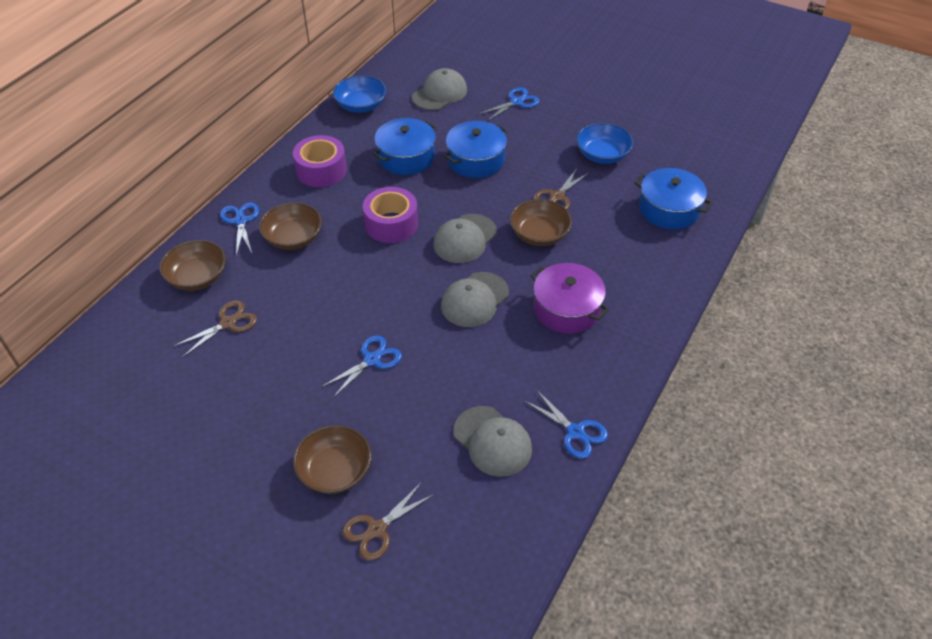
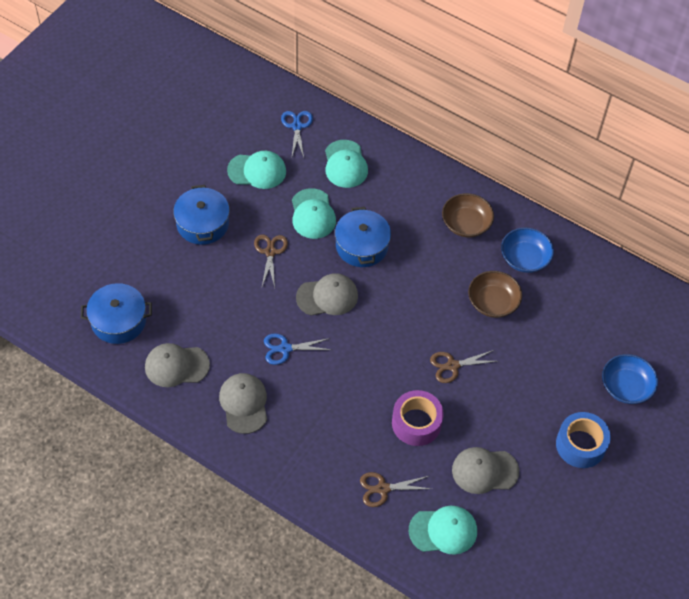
blue scissors: [220,203,259,256] [321,335,402,398] [479,87,540,122] [525,389,608,459] = 4 -> [264,333,331,365] [281,111,313,158] = 2
blue tape: none = 0 -> [556,412,611,468] = 1
brown bowl: [160,240,226,291] [259,202,322,250] [293,425,371,494] [510,199,572,246] = 4 -> [442,193,494,237] [468,271,522,318] = 2
purple pot: [531,263,609,334] = 1 -> none = 0
purple tape: [293,135,347,187] [363,187,418,243] = 2 -> [392,390,444,446] = 1
turquoise cap: none = 0 -> [227,151,286,189] [292,188,336,239] [325,140,368,188] [409,506,477,555] = 4

